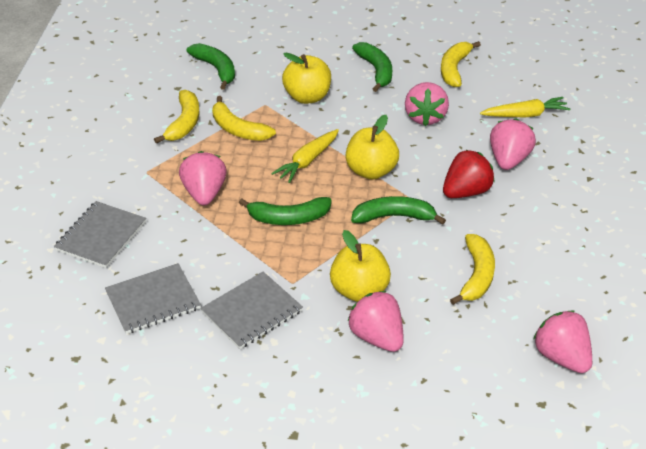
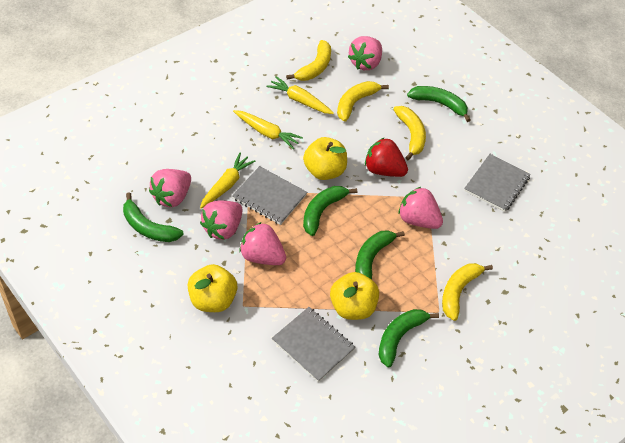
green banana: [187,43,235,90] [239,197,332,225] [351,196,446,225] [352,42,392,92] = 4 -> [123,192,184,242] [303,186,357,236] [355,230,405,280] [379,309,439,368] [407,86,471,122] = 5
yellow carrot: [271,129,339,183] [480,97,570,117] = 2 -> [200,153,255,209] [233,110,303,149] [266,76,334,114] = 3

